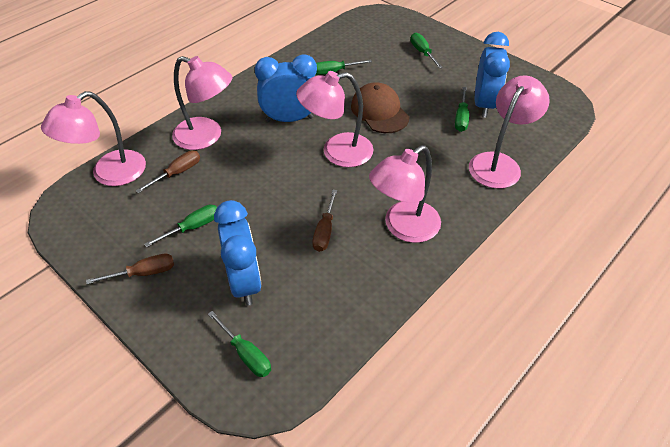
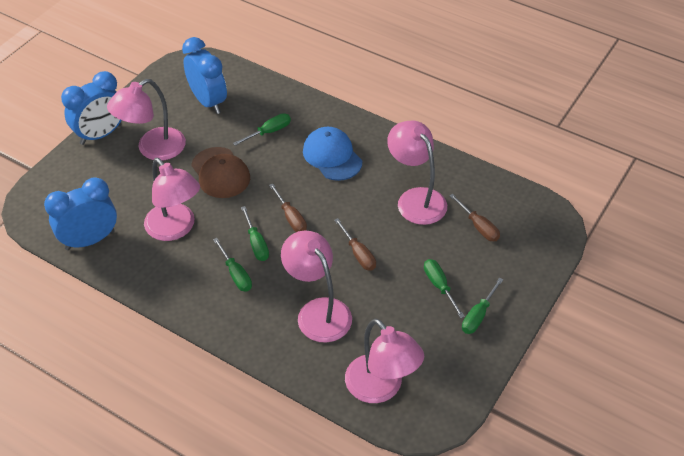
blue cap: none = 0 -> [303,127,362,181] = 1

